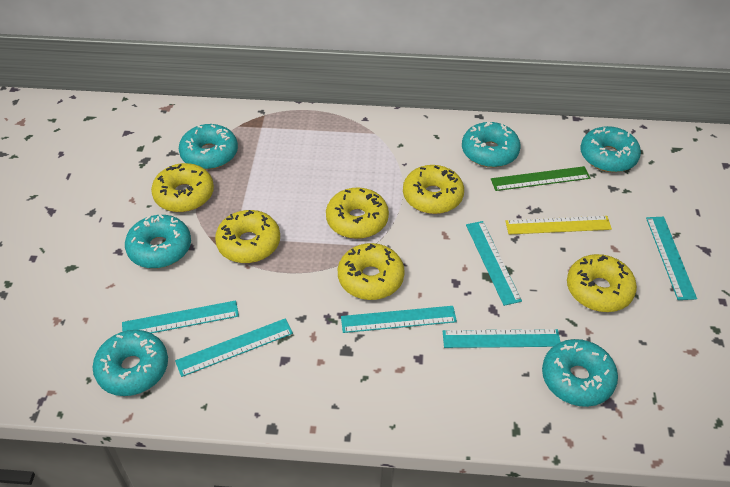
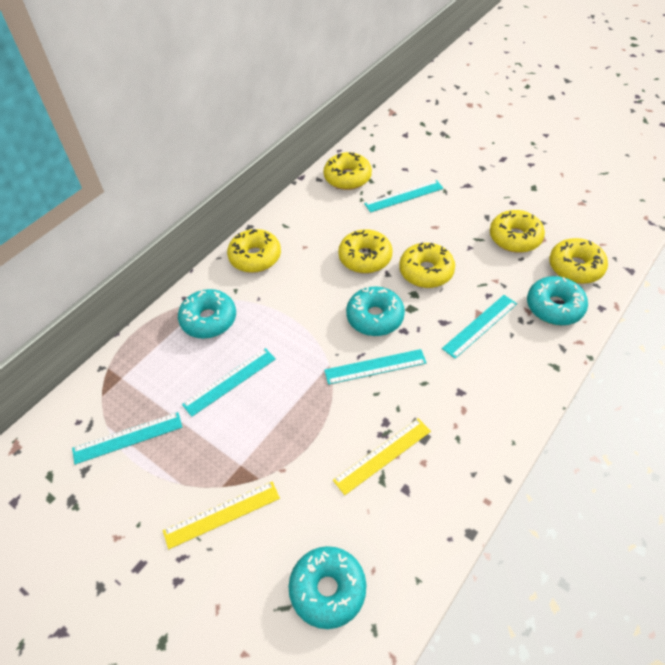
green ruler: [491,166,590,191] = 1 -> none = 0
turquoise donut: [93,330,168,396] [125,214,191,269] [179,124,238,170] [462,122,521,168] [542,339,618,407] [580,126,641,172] = 6 -> [178,289,236,339] [288,546,366,629] [346,287,405,336] [527,276,588,326] = 4
turquoise ruler: [122,300,239,333] [175,319,293,377] [341,306,457,333] [443,329,560,348] [466,221,522,306] [646,217,697,300] = 6 -> [72,412,182,465] [182,348,276,417] [324,349,426,385] [364,180,444,213] [442,295,517,359] = 5
yellow ruler: [505,216,612,235] = 1 -> [163,481,280,549] [333,418,431,495] = 2

